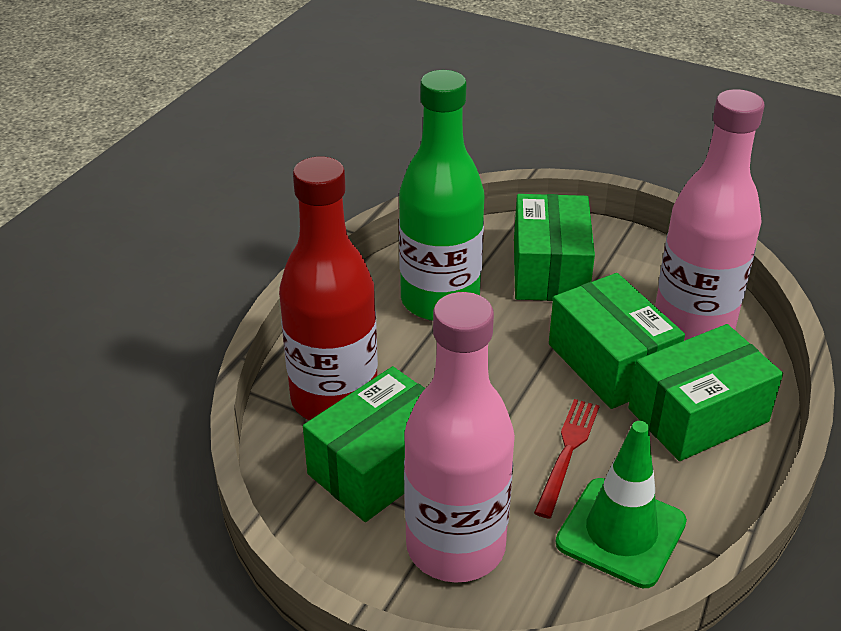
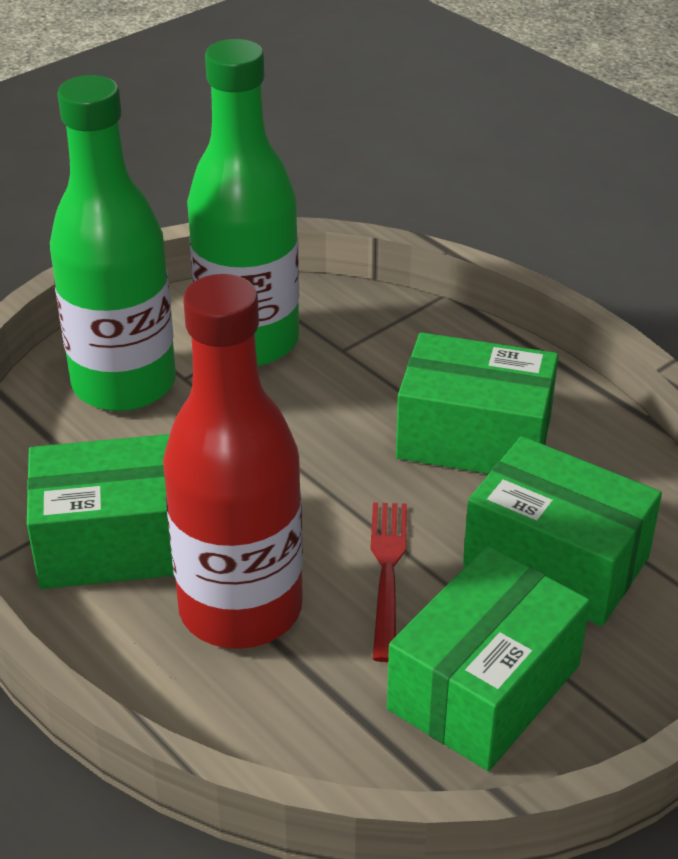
green bottle: [399,70,484,321] = 1 -> [50,75,176,411] [187,39,299,366] = 2
green traffic cone: [556,421,687,588] = 1 -> none = 0
pink bottle: [404,292,515,583] [655,89,764,341] = 2 -> none = 0

